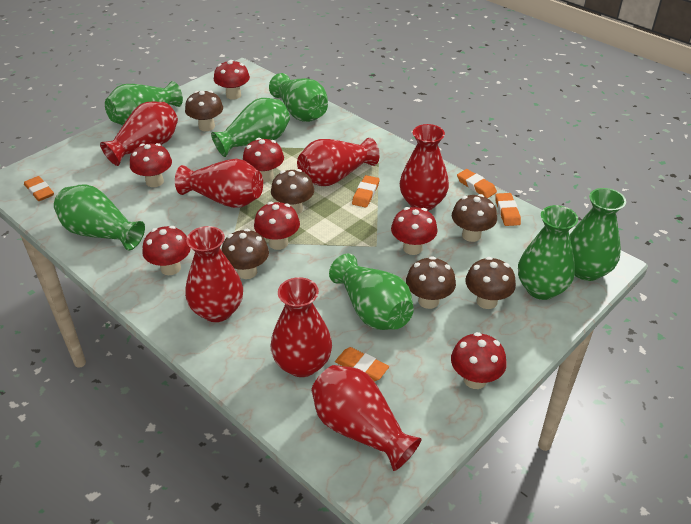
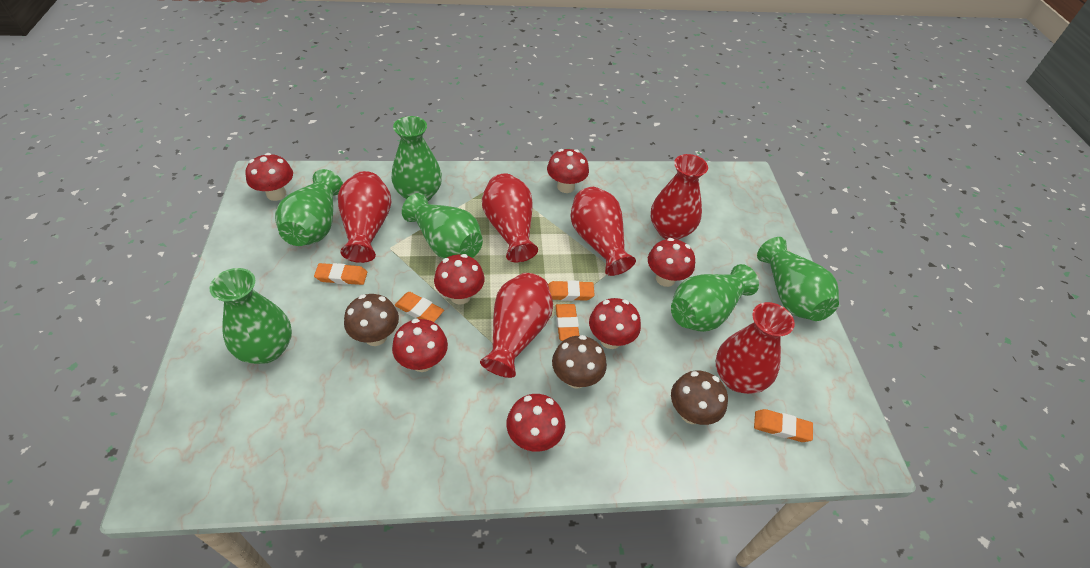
brown mushroom: [185,90,223,131] [222,229,269,279] [271,169,314,215] [406,256,456,309] [452,194,497,242] [465,257,516,309] = 6 -> [344,294,399,346] [552,335,607,389] [671,371,728,425] = 3
green vase: [54,184,145,251] [105,81,183,125] [211,98,290,157] [269,73,328,122] [329,253,414,330] [518,205,578,300] [569,188,626,281] = 7 -> [209,268,292,364] [275,169,343,246] [392,116,442,201] [402,193,483,259] [671,264,759,332] [757,237,839,321] = 6
red vase: [100,101,178,166] [175,159,263,208] [185,226,243,322] [271,277,332,377] [297,138,380,186] [311,365,422,471] [400,124,449,211] = 7 -> [338,171,391,263] [480,273,553,378] [482,173,538,262] [570,187,636,276] [651,154,708,240] [716,302,795,394] = 6

